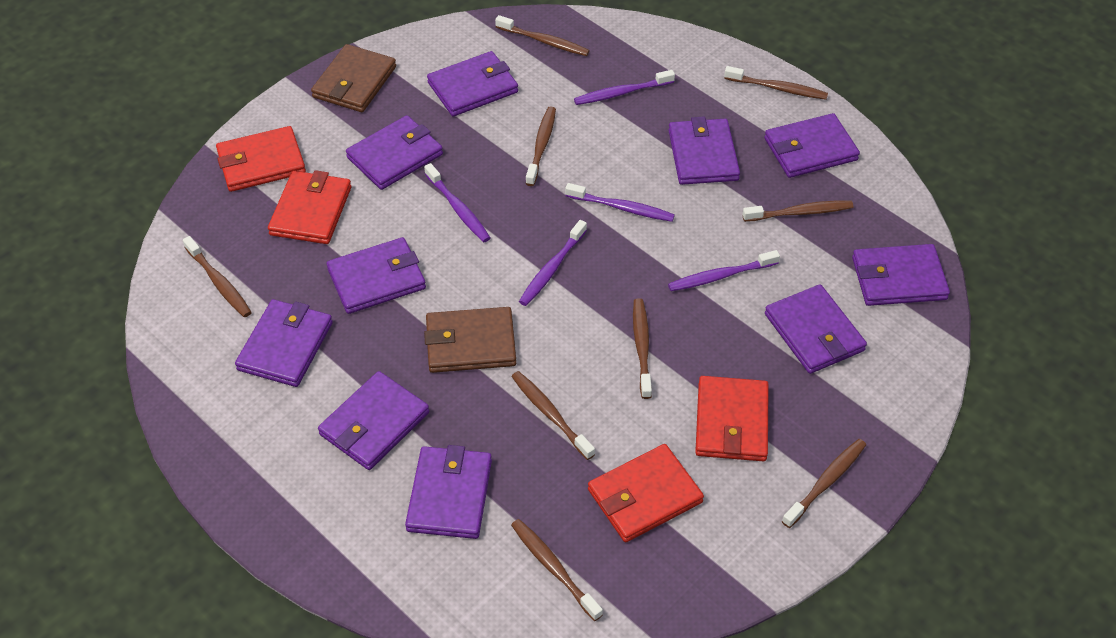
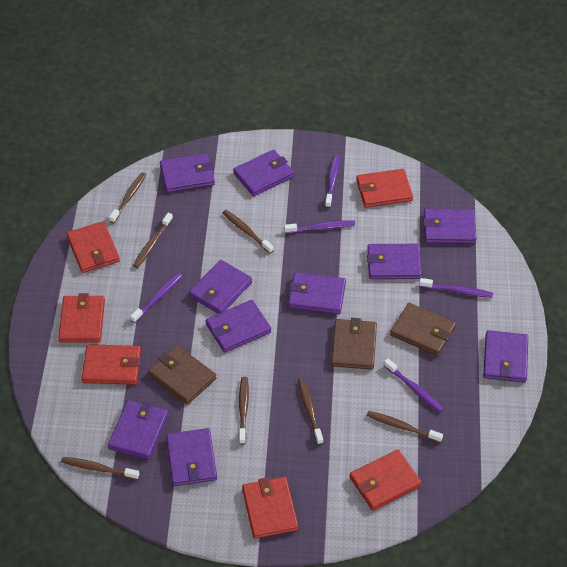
brown toothbrush: [183,236,252,317] [495,15,590,56] [511,371,595,460] [511,519,603,621] [526,107,556,186] [633,298,652,399] [724,66,828,100] [742,201,853,222] [782,439,866,528] = 9 -> [61,457,139,480] [109,172,146,223] [133,213,173,268] [223,210,274,253] [239,377,249,445] [298,378,323,445] [367,411,443,443] = 7
brown wallet: [311,44,396,112] [424,307,516,373] = 2 -> [148,345,216,405] [331,318,377,370] [390,303,456,356] = 3
red wallet: [216,126,306,192] [268,170,351,244] [588,444,704,542] [695,376,769,461] = 4 -> [58,293,105,343] [66,221,120,273] [82,344,141,385] [242,477,298,539] [350,449,422,511] [356,169,413,208] = 6

